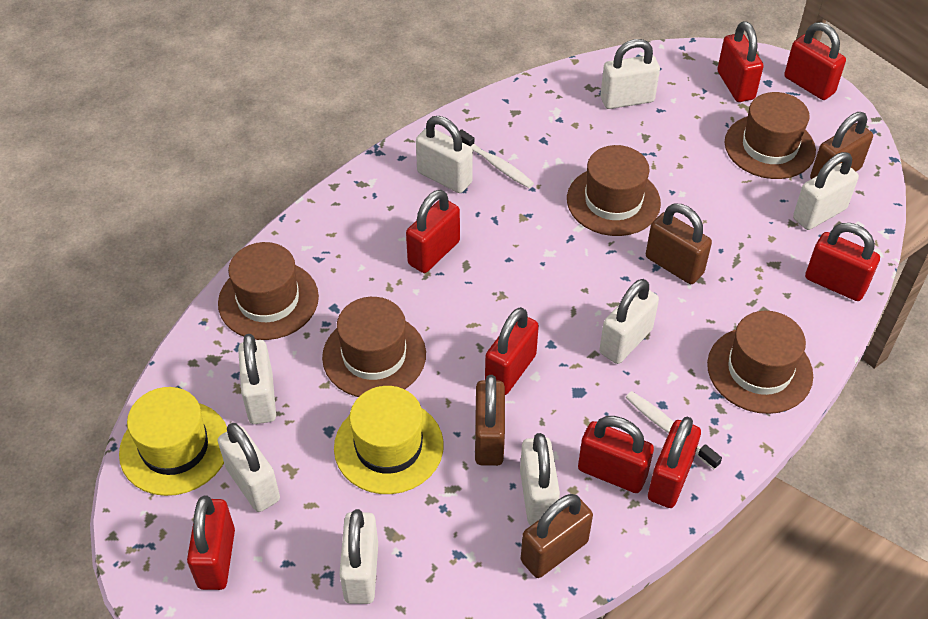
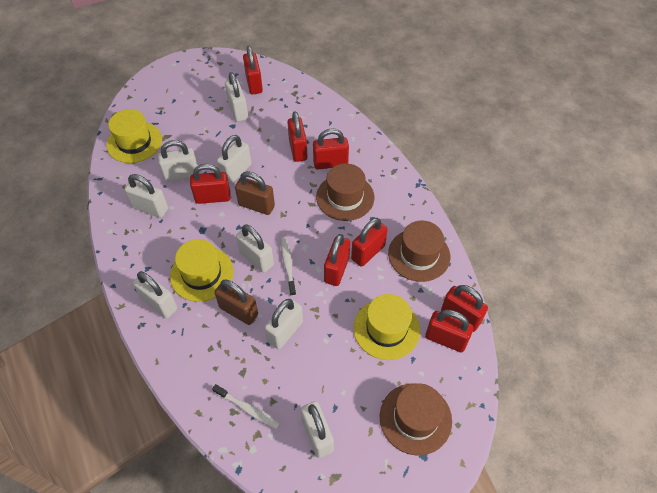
brown hat: [218,242,319,340] [322,297,426,397] [567,145,661,236] [707,311,813,414] [724,92,816,179] = 5 -> [316,163,374,221] [380,383,452,455] [388,220,450,282] = 3
brown padlock: [475,375,505,466] [521,494,593,578] [646,204,712,284] [810,112,873,179] = 4 -> [214,279,258,325] [235,171,275,215] = 2
yellow hat: [119,387,227,496] [334,386,444,494] = 2 -> [106,109,162,163] [170,239,234,302] [353,294,420,360] = 3

